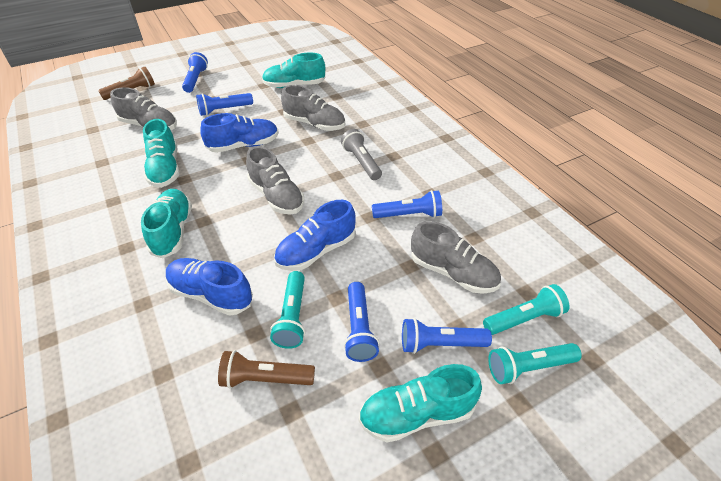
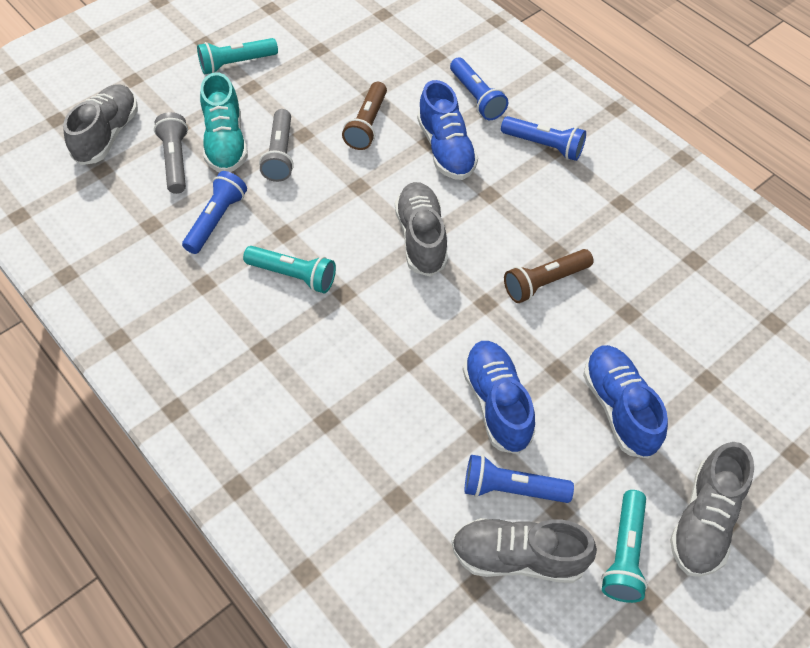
blue flashlight: [182,52,208,93] [196,93,253,116] [344,282,379,362] [372,190,442,218] [402,318,492,354] = 5 -> [182,171,247,254] [450,57,508,120] [464,455,574,503] [501,116,586,161] = 4
grey flashlight: [341,129,382,180] = 1 -> [154,112,188,194] [259,109,294,182] = 2
turquoise shoe: [141,189,192,258] [143,119,180,188] [262,52,325,88] [359,364,482,442] = 4 -> [200,72,248,172] = 1

